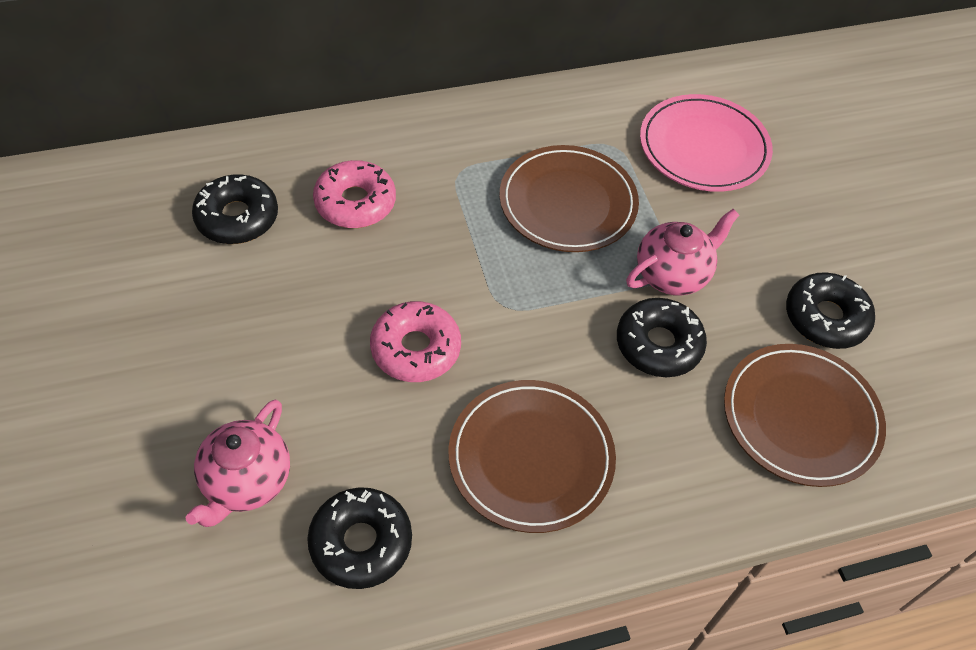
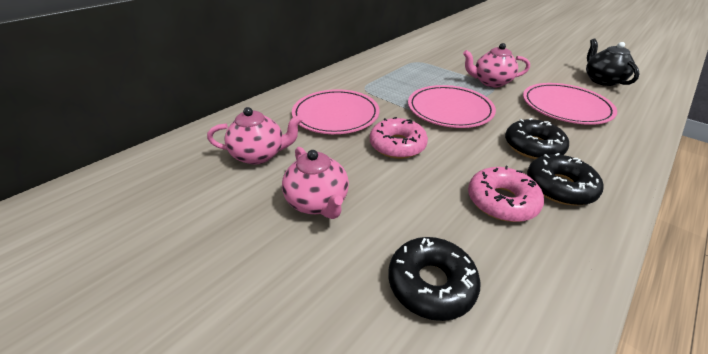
black donut: [192,174,278,244] [307,487,412,589] [617,298,707,377] [786,272,875,349] = 4 -> [388,237,481,321] [505,118,569,159] [527,153,604,205] = 3
black teapot: none = 0 -> [586,38,640,86] = 1
brown plate: [449,380,616,533] [499,145,639,252] [724,344,886,487] = 3 -> none = 0
pink plate: [640,94,773,192] = 1 -> [292,89,380,134] [408,85,496,128] [523,83,617,125] = 3
pink teapot: [186,399,290,527] [626,209,739,296] = 2 -> [207,107,302,165] [282,147,349,219] [463,43,530,87] = 3

